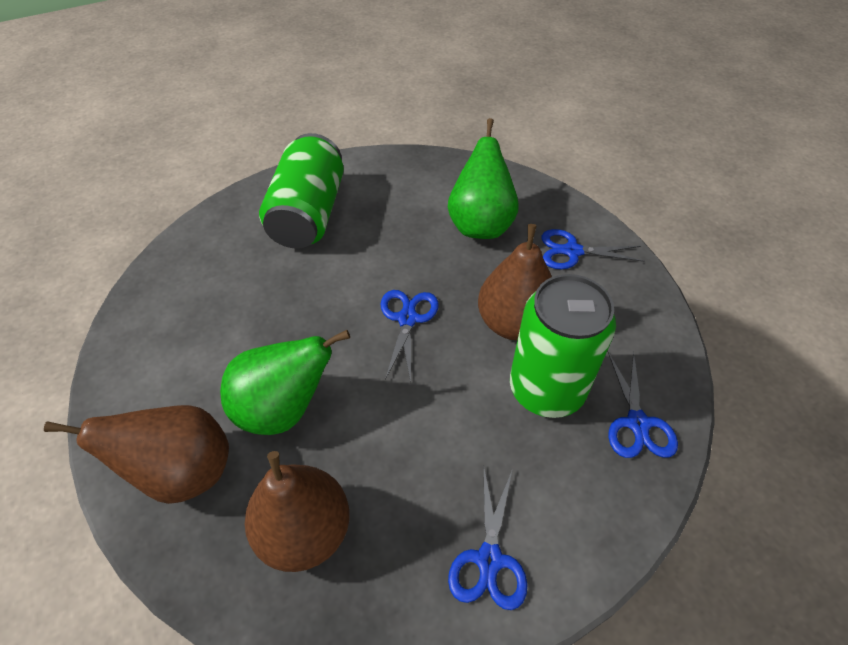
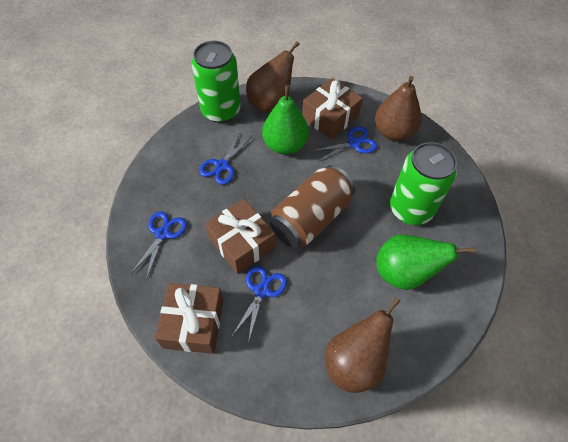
brown can: none = 0 -> [270,165,355,248] = 1
brown gift: none = 0 -> [155,283,223,354] [205,199,275,274] [302,78,363,139] = 3

